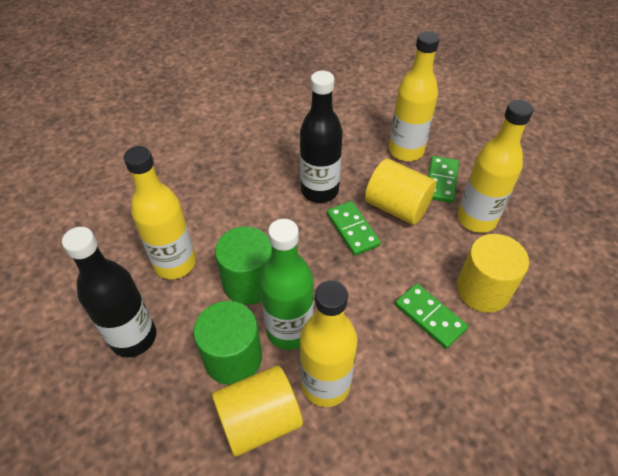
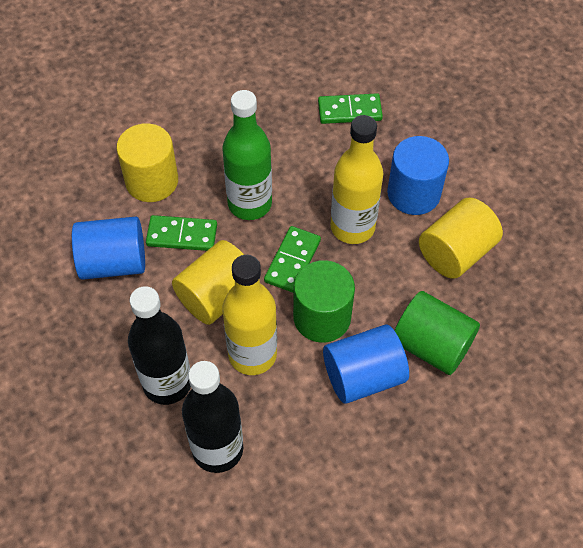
blue cylinder: none = 0 -> [72,217,145,280] [323,325,409,404] [387,136,449,215] = 3
yellow bottle: [124,146,196,279] [300,280,358,407] [389,31,440,161] [457,100,533,233] = 4 -> [222,255,277,375] [331,115,383,244] = 2

